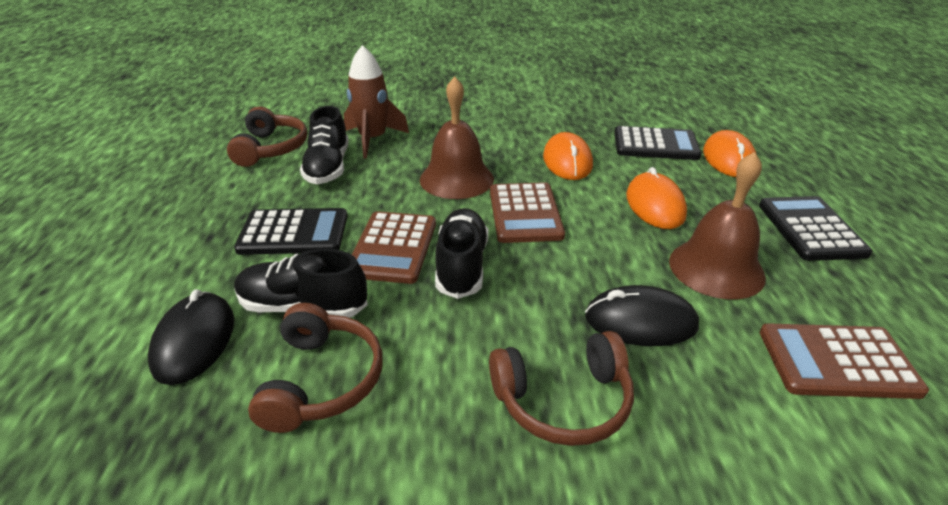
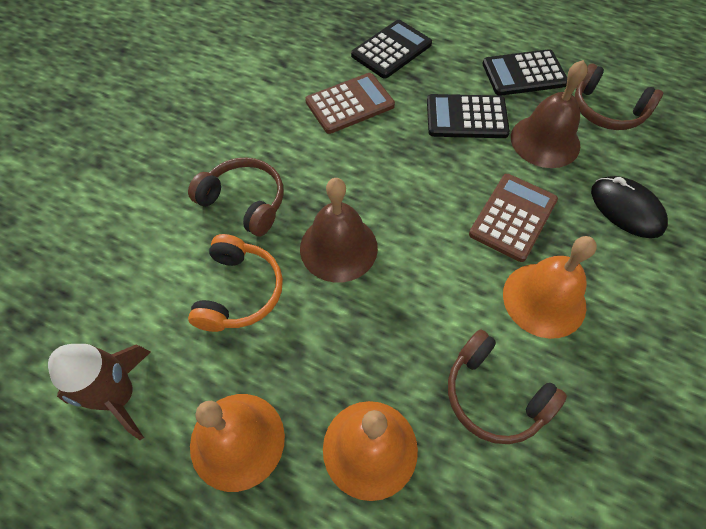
black mouse: [148,289,234,385] [585,285,699,346] = 2 -> [591,176,668,238] = 1
black shoe: [234,249,368,318] [300,106,349,184] [435,208,488,299] = 3 -> none = 0
brown calculator: [352,211,436,284] [490,182,565,243] [760,324,929,399] = 3 -> [305,73,395,134] [469,174,558,262] = 2
orange bell: none = 0 -> [190,394,285,492] [323,401,418,501] [503,236,597,339] = 3
orange headphones: none = 0 -> [188,234,283,332] = 1
orange mouse: [543,132,593,180] [626,167,687,229] [703,130,756,177] = 3 -> none = 0

